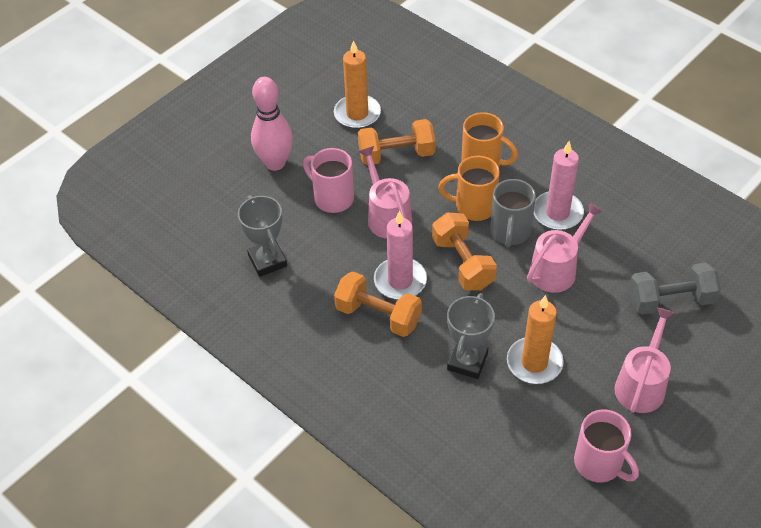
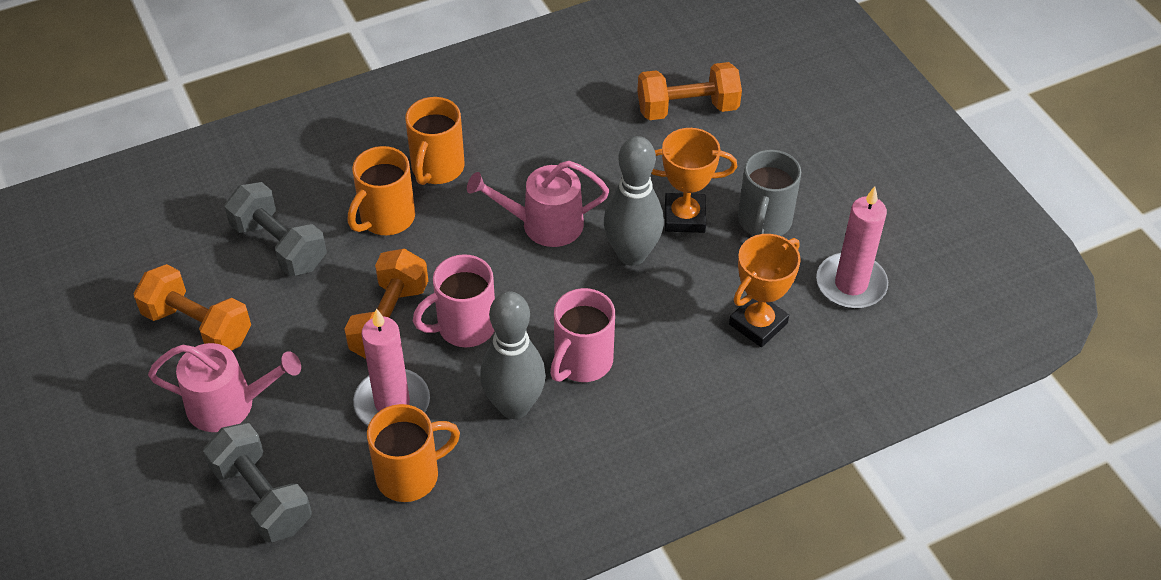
grey bowling pin: none = 0 -> [480,291,546,419] [604,136,664,266] = 2
grey dumbbell: [629,262,721,315] = 1 -> [203,423,312,542] [225,182,326,276] = 2
grey trophy: [238,195,287,277] [447,293,495,379] = 2 -> none = 0
orange candle: [334,40,381,129] [507,295,564,384] = 2 -> none = 0
orange mug: [438,156,500,221] [461,112,518,167] = 2 -> [348,146,415,235] [367,404,460,502] [405,97,464,185] = 3
orange trophy: none = 0 -> [651,128,737,233] [729,234,801,347] = 2
pink bowling pin: [251,77,293,171] = 1 -> none = 0
pink watering can: [358,146,412,239] [527,203,603,293] [614,307,675,413] = 3 -> [148,343,301,432] [467,161,609,247] = 2

